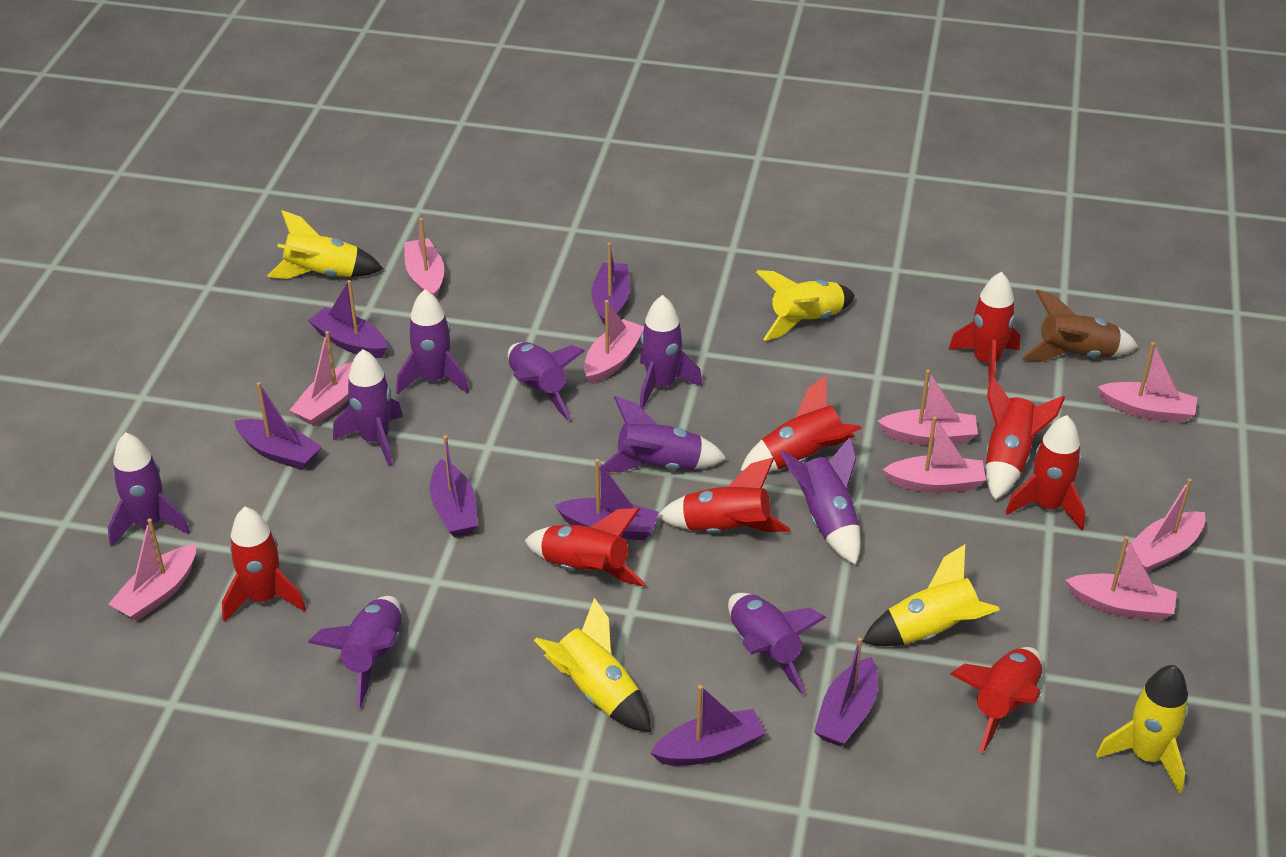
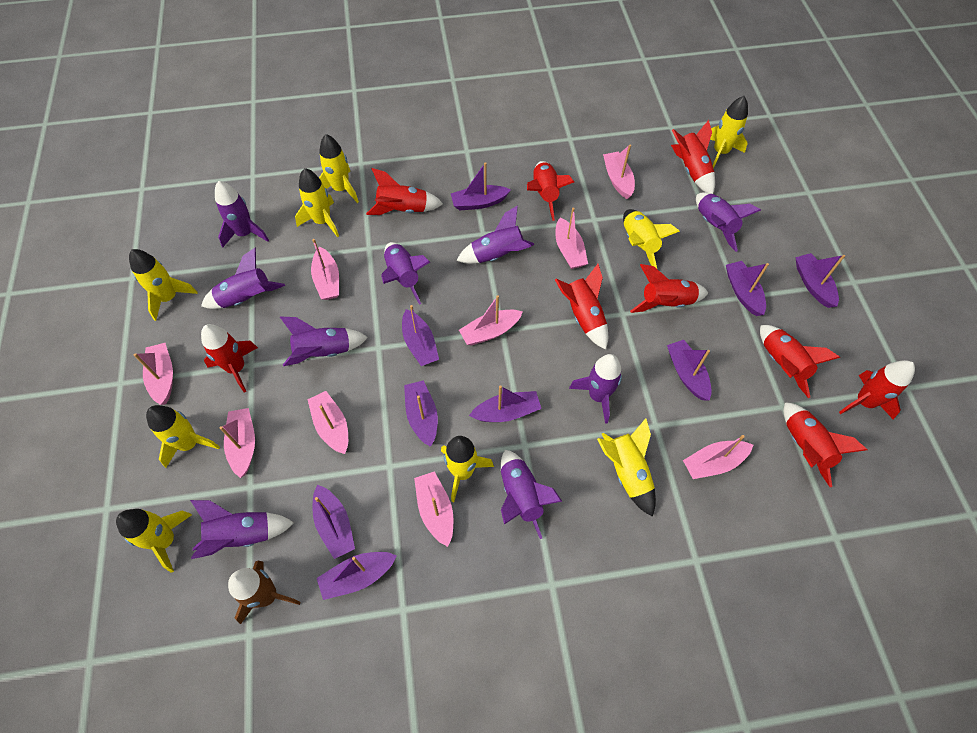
purple boat: [234,382,322,470] [308,280,388,358] [430,435,478,537] [555,459,659,540] [592,243,630,325] [651,685,766,766] [814,637,878,747] = 7 -> [313,485,355,559] [317,552,397,600] [402,305,439,366] [404,380,438,447] [451,162,511,210] [469,385,541,422] [667,340,712,401] [726,261,769,316] [795,253,845,308] = 9
red rocket: [222,507,306,622] [524,508,646,587] [658,458,790,533] [740,375,862,472] [949,272,1020,381] [950,647,1042,752] [986,375,1065,500] [1006,415,1085,531] = 8 -> [201,324,258,392] [366,168,443,215] [527,161,574,221] [555,264,608,350] [630,264,708,313] [671,120,715,194] [760,325,840,398] [784,402,868,487] [839,360,915,419] = 9
yellow rocket: [267,210,383,279] [534,598,651,732] [756,270,855,341] [862,544,1000,646] [1096,665,1189,793] = 5 -> [116,509,192,572] [129,249,198,321] [146,405,220,468] [295,168,339,237] [319,134,359,203] [441,436,494,502] [597,418,656,517] [623,209,680,269] [710,96,748,169] = 9

